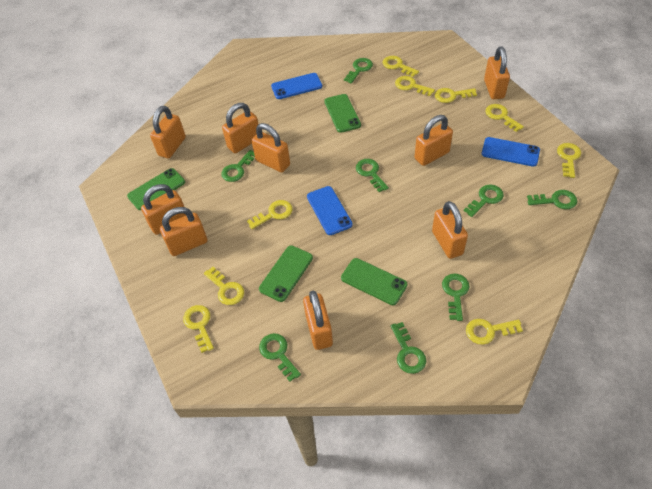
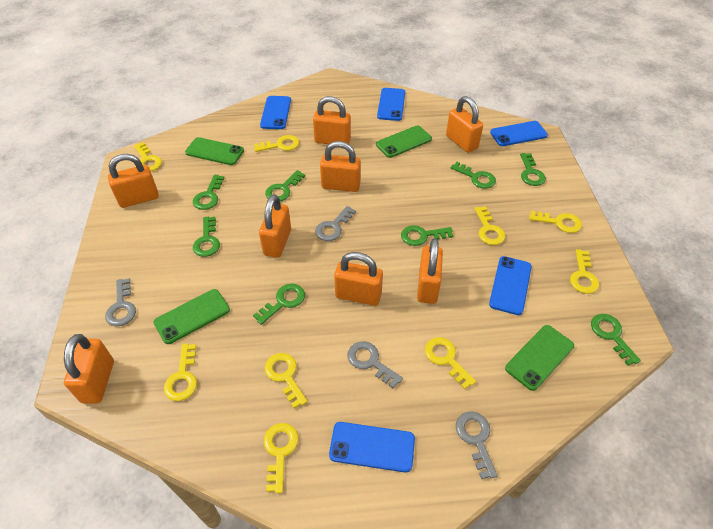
blue phone: [271,73,322,99] [307,186,353,235] [482,137,540,167] = 3 -> [260,96,291,129] [329,422,415,473] [377,88,405,121] [489,256,532,315] [490,121,548,146] = 5
grey key: none = 0 -> [105,278,136,326] [315,206,356,241] [347,341,403,388] [456,412,498,479] = 4
orange padlock: [141,184,186,235] [150,106,186,158] [160,207,207,256] [222,103,259,153] [252,123,290,173] [303,291,333,350] [415,115,453,166] [432,201,468,259] [484,46,510,99] = 9 -> [64,334,114,404] [108,154,159,208] [259,194,291,258] [313,96,351,144] [320,141,361,192] [334,252,383,306] [417,238,443,304] [446,96,483,153] = 8

